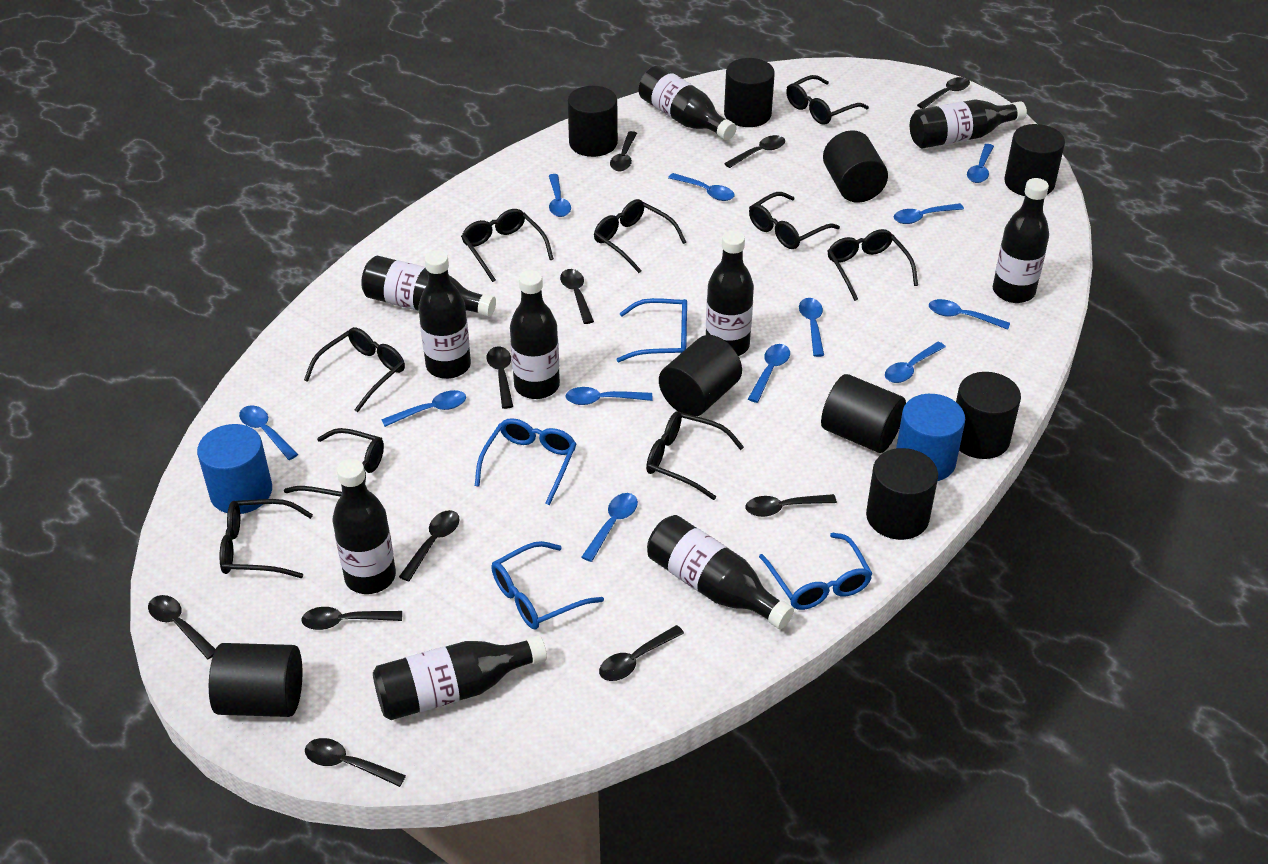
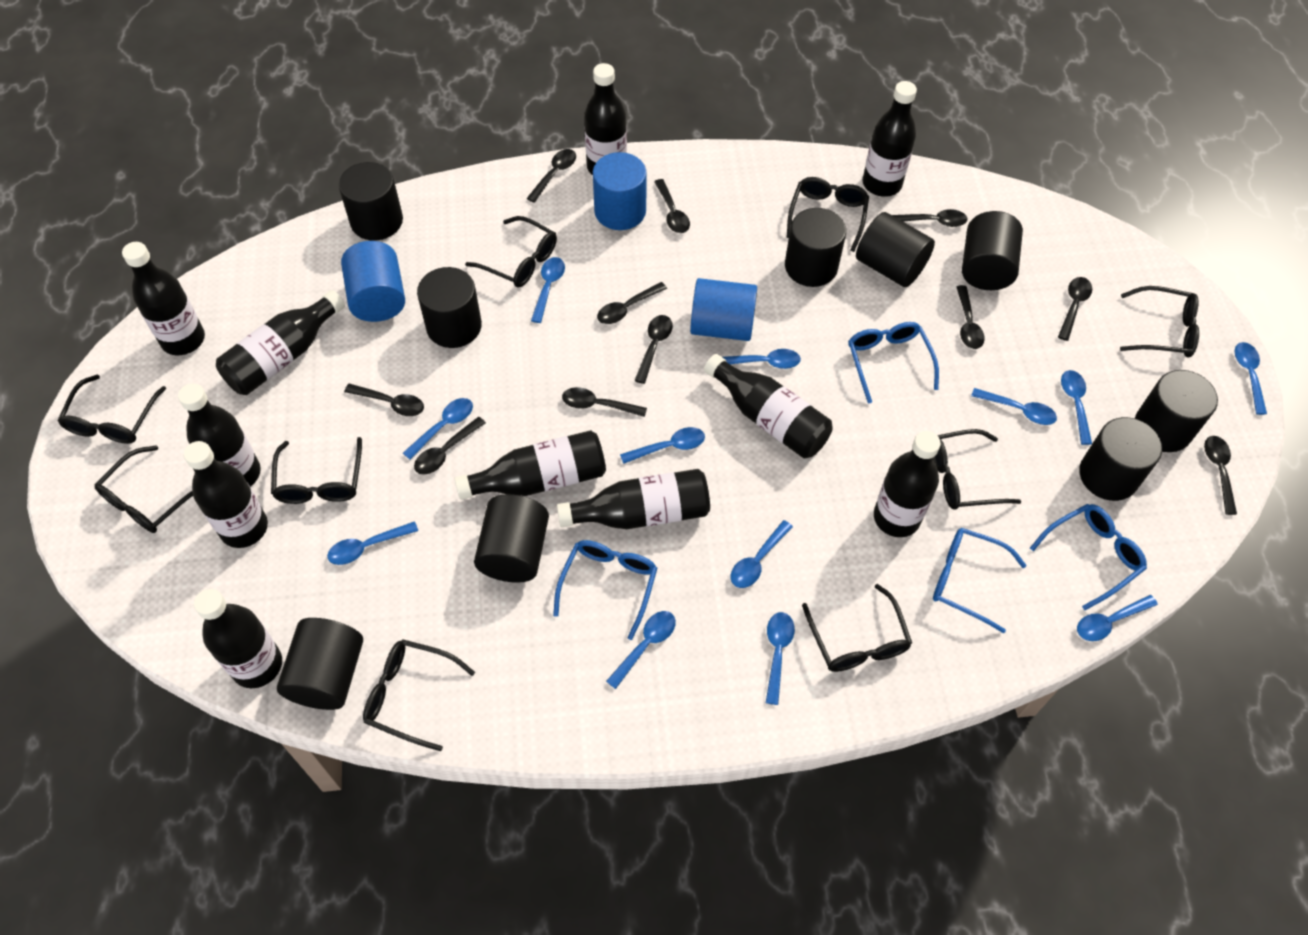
black bottle: [332,459,396,594] [361,256,496,317] [373,635,547,720] [418,251,471,379] [510,270,560,399] [639,65,737,140] [647,515,794,629] [706,231,754,356] [910,99,1027,148] [993,178,1049,303] = 10 -> [122,242,205,355] [178,383,261,487] [184,441,268,548] [194,589,282,688] [216,290,345,395] [455,430,606,500] [557,469,710,529] [584,63,627,175] [704,354,833,458] [863,81,917,197] [874,431,941,537] = 11
blue cylinder: [197,424,272,514] [896,394,965,481] = 2 -> [341,241,405,322] [593,152,647,230] [690,278,757,341] = 3

